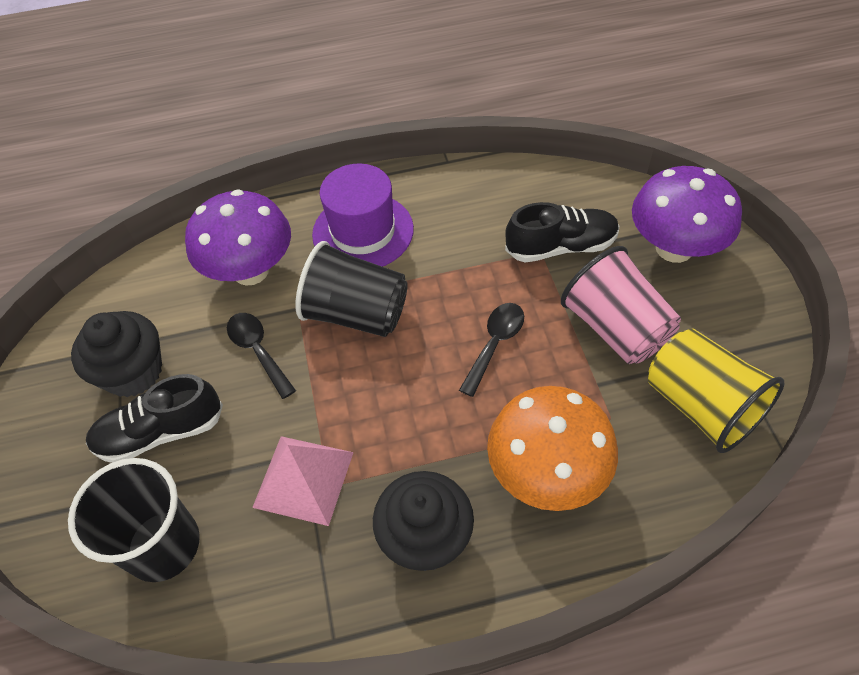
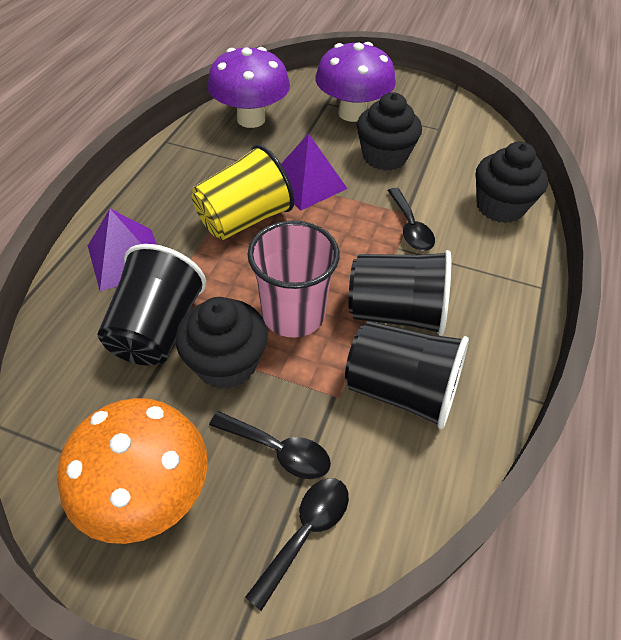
black cup: [68,458,200,582] [295,241,408,337] = 2 -> [97,244,206,366] [345,321,469,429] [349,250,451,336] = 3
black cupcake: [71,311,162,397] [373,471,474,571] = 2 -> [176,297,268,389] [357,92,422,171] [476,142,548,223] = 3
black shoe: [86,374,223,463] [505,202,619,262] = 2 -> none = 0
black spoon: [227,313,296,399] [459,303,524,397] = 2 -> [209,411,331,479] [245,478,349,611] [387,188,435,251] = 3
pink pyramid: [252,436,354,526] = 1 -> none = 0
purple hat: [312,164,414,267] = 1 -> none = 0
purple pyramid: none = 0 -> [88,209,157,291] [281,133,348,211] = 2

